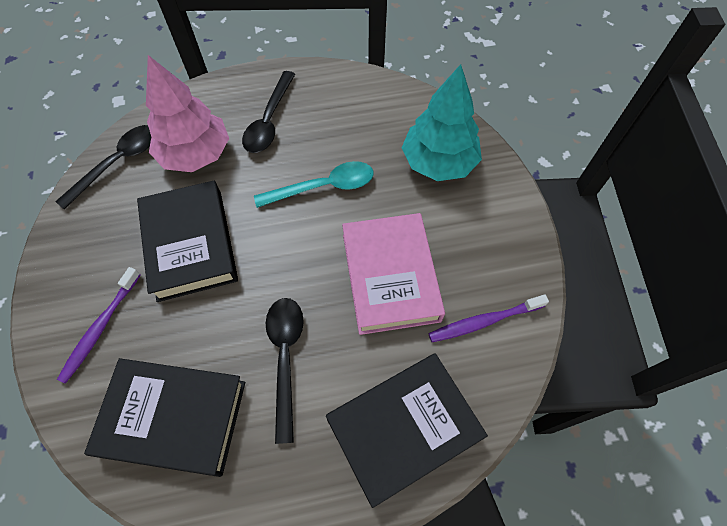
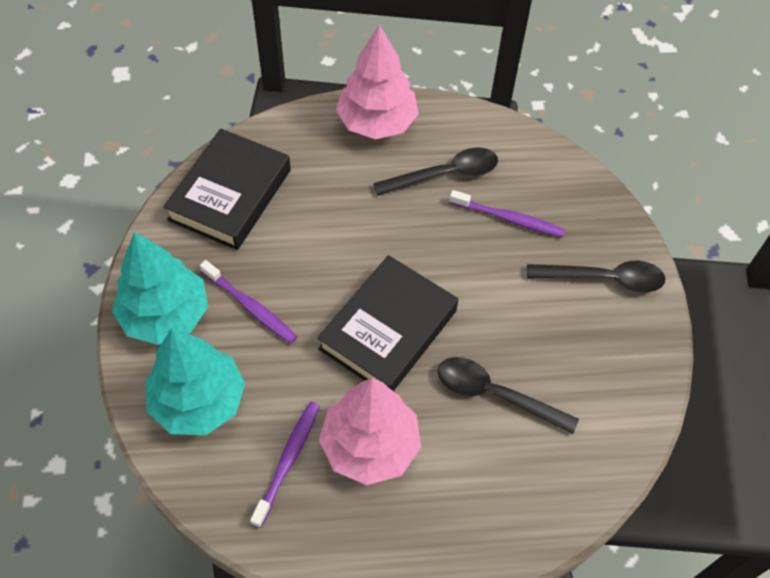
black book: [84,358,245,477] [137,181,238,302] [326,354,488,508] = 3 -> [163,128,291,250] [317,255,458,392] = 2
pink book: [342,213,445,335] = 1 -> none = 0
pink tree: [146,55,229,172] = 1 -> [319,378,421,485] [336,24,419,139] = 2
purple toothbrush: [57,267,140,384] [428,294,549,342] = 2 -> [200,260,297,344] [250,402,320,528] [449,190,565,237] = 3
turquoise spoon: [254,161,374,208] = 1 -> none = 0
turquoise tree: [402,64,482,181] = 1 -> [112,232,208,345] [146,328,245,435] = 2

